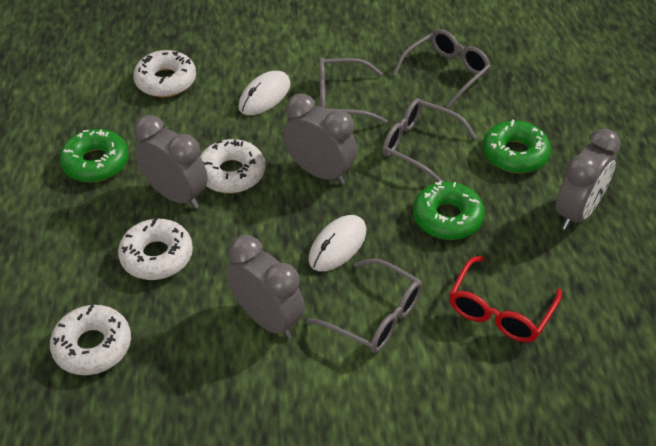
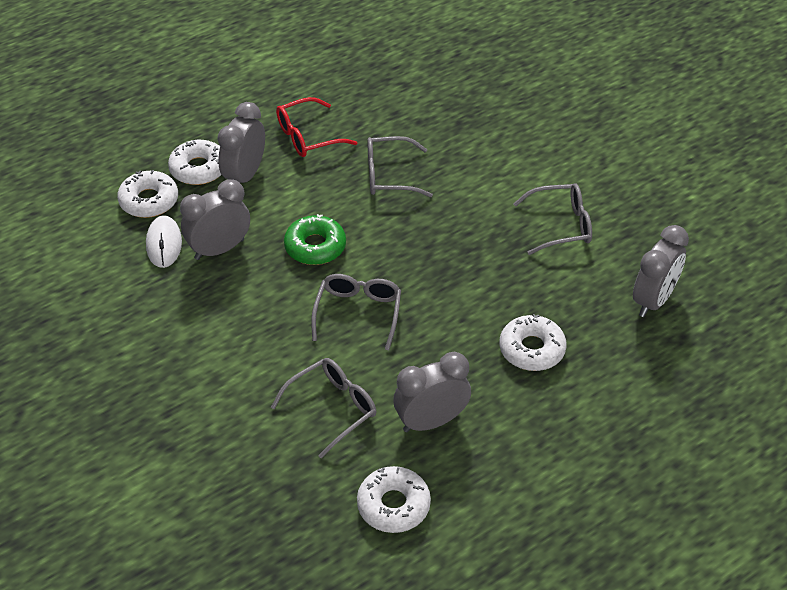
green donut: [59,129,129,182] [413,181,485,240] [483,120,551,173] = 3 -> [284,214,346,265] = 1
white mouse: [238,71,291,115] [309,215,366,271] = 2 -> [146,215,182,268] = 1

